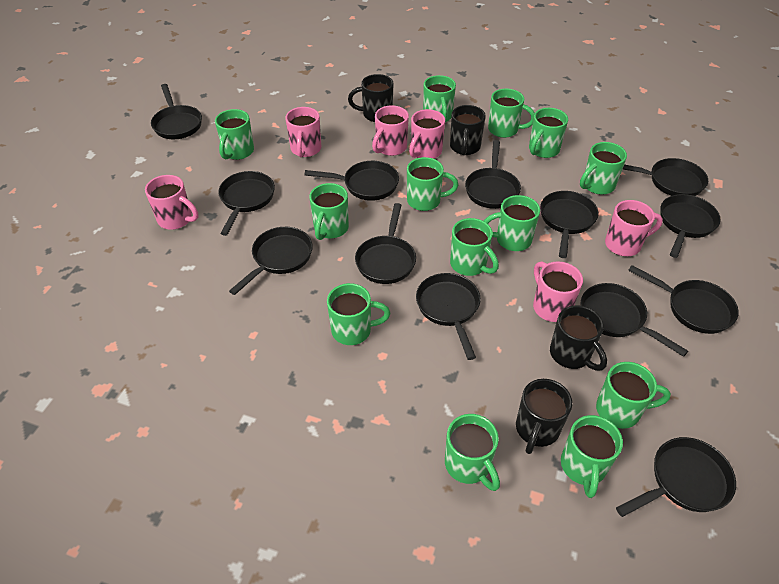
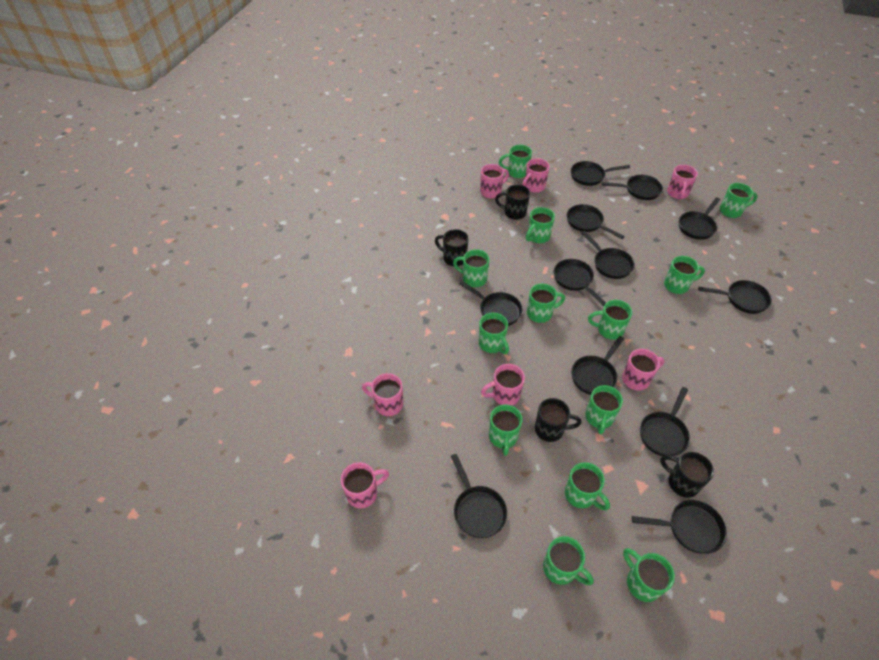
black pan: [151,84,202,139] [218,171,275,236] [229,227,313,295] [304,161,399,201] [355,203,416,284] [416,273,481,360] [465,140,521,209] [540,191,598,258] [581,283,688,357] [616,437,736,517] [623,158,708,196] [628,265,739,334] [660,194,720,258] = 13 -> [451,454,507,538] [459,281,522,326] [554,259,606,306] [567,204,625,239] [571,161,630,186] [571,336,624,395] [581,231,635,279] [602,175,663,200] [632,500,727,554] [640,387,690,456] [679,197,720,240] [698,280,772,314] = 12
pink mug: [145,175,198,230] [285,107,321,157] [372,105,409,156] [409,109,445,159] [533,261,583,322] [605,200,663,256] = 6 -> [341,462,389,508] [362,373,403,416] [480,164,509,198] [481,364,525,406] [522,158,550,193] [622,349,665,391] [667,165,698,199] = 7

